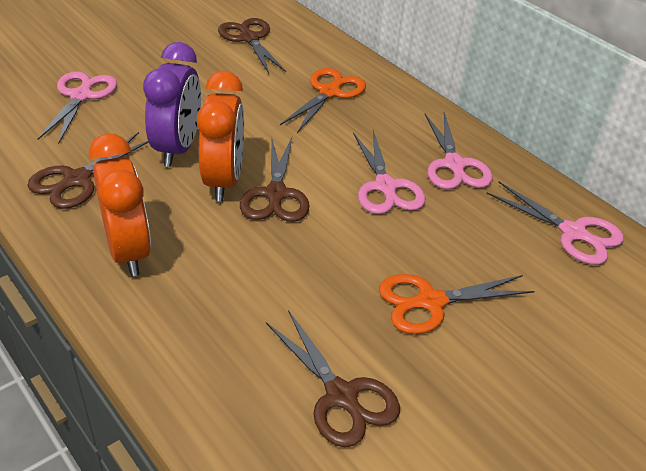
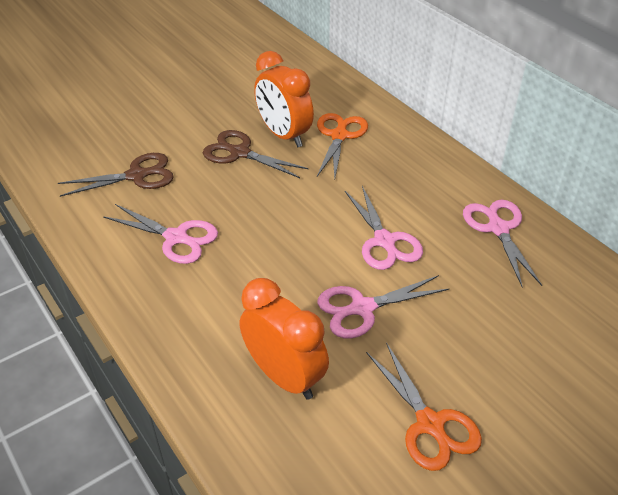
brown scissors: [27,132,149,209] [218,18,286,73] [240,138,309,222] [266,310,400,447] = 4 -> [58,153,174,197] [203,130,309,178] = 2
purple clock: [143,42,201,167] = 1 -> none = 0

